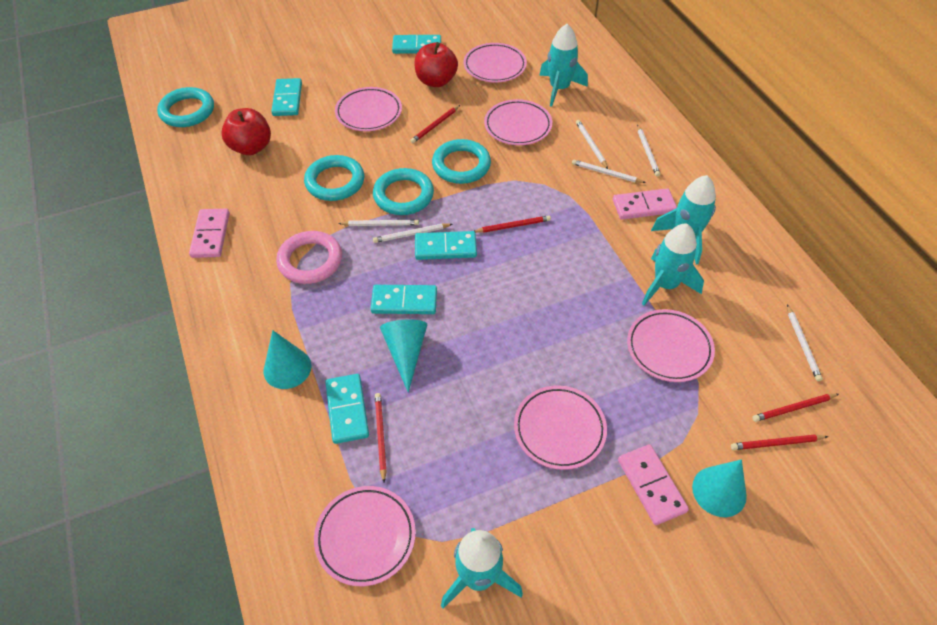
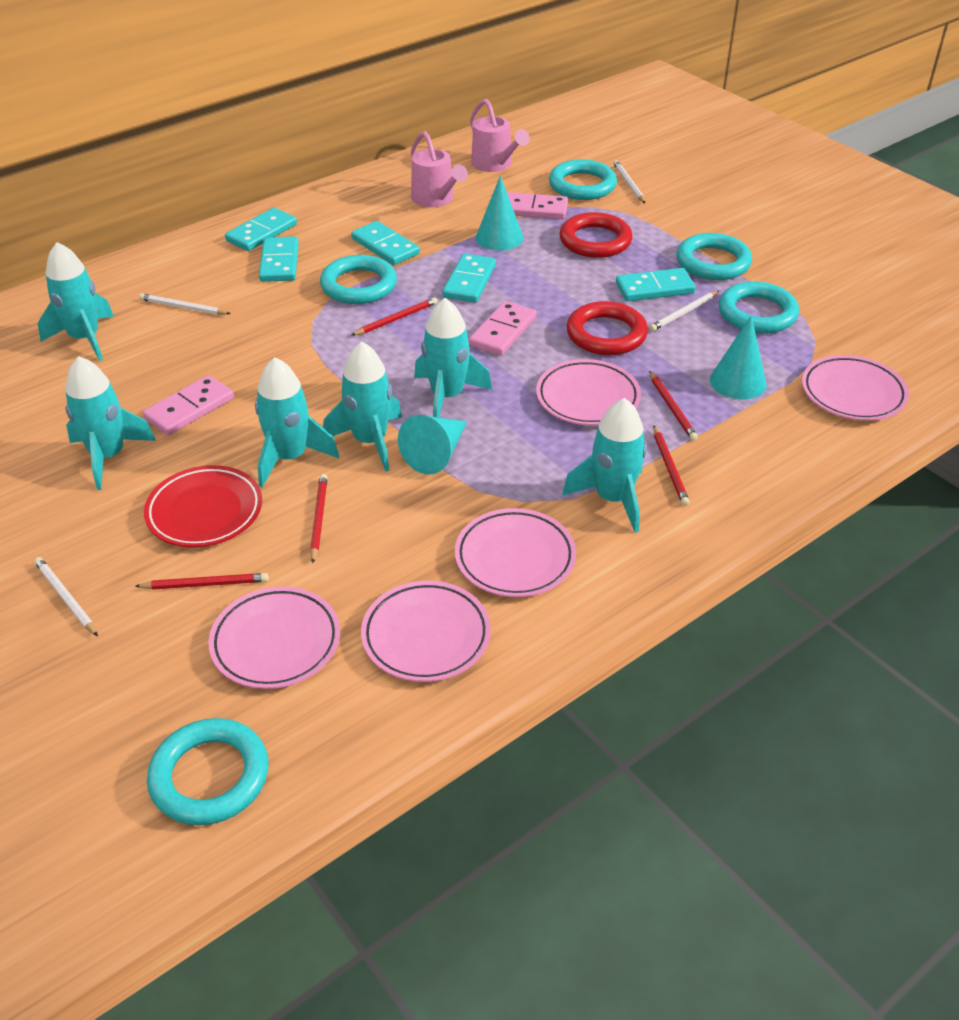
pink plate: [314,486,416,586] [335,87,402,131] [463,43,527,83] [484,99,552,145] [514,385,607,470] [627,309,715,382] = 6 -> [208,586,340,689] [361,581,491,682] [455,508,576,597] [536,359,641,425] [802,355,909,421] = 5
pink ring: [276,231,342,284] = 1 -> none = 0
pink watering can: none = 0 -> [411,131,468,207] [470,99,530,172] = 2
red apple: [221,108,271,155] [414,42,458,87] = 2 -> none = 0
red plate: none = 0 -> [144,465,262,547] = 1
red ring: none = 0 -> [559,212,633,258] [566,301,648,355] = 2
turquoise ring: [157,87,214,127] [304,155,364,201] [373,168,434,215] [432,139,491,184] = 4 -> [147,718,269,825] [320,255,397,304] [549,159,617,200] [677,233,752,280] [719,281,799,333] = 5
turquoise rocket: [441,528,523,609] [539,24,588,107] [642,223,704,305] [651,175,716,265] = 4 -> [38,242,114,361] [65,356,156,490] [255,357,339,487] [323,341,402,472] [414,298,492,417] [562,398,647,533] = 6
white pencil: [338,220,419,226] [373,224,452,243] [572,159,646,183] [576,120,608,169] [637,125,660,177] [787,305,822,381] = 6 -> [34,557,98,636] [139,293,231,315] [613,160,645,203] [649,291,719,331] = 4

